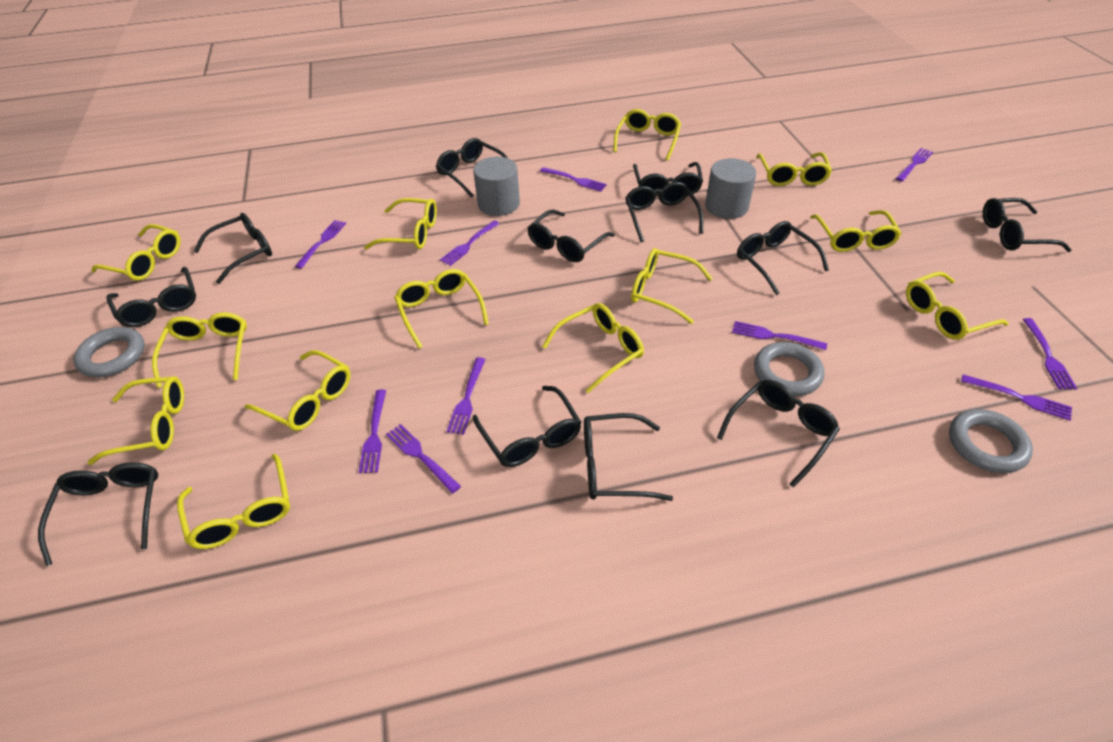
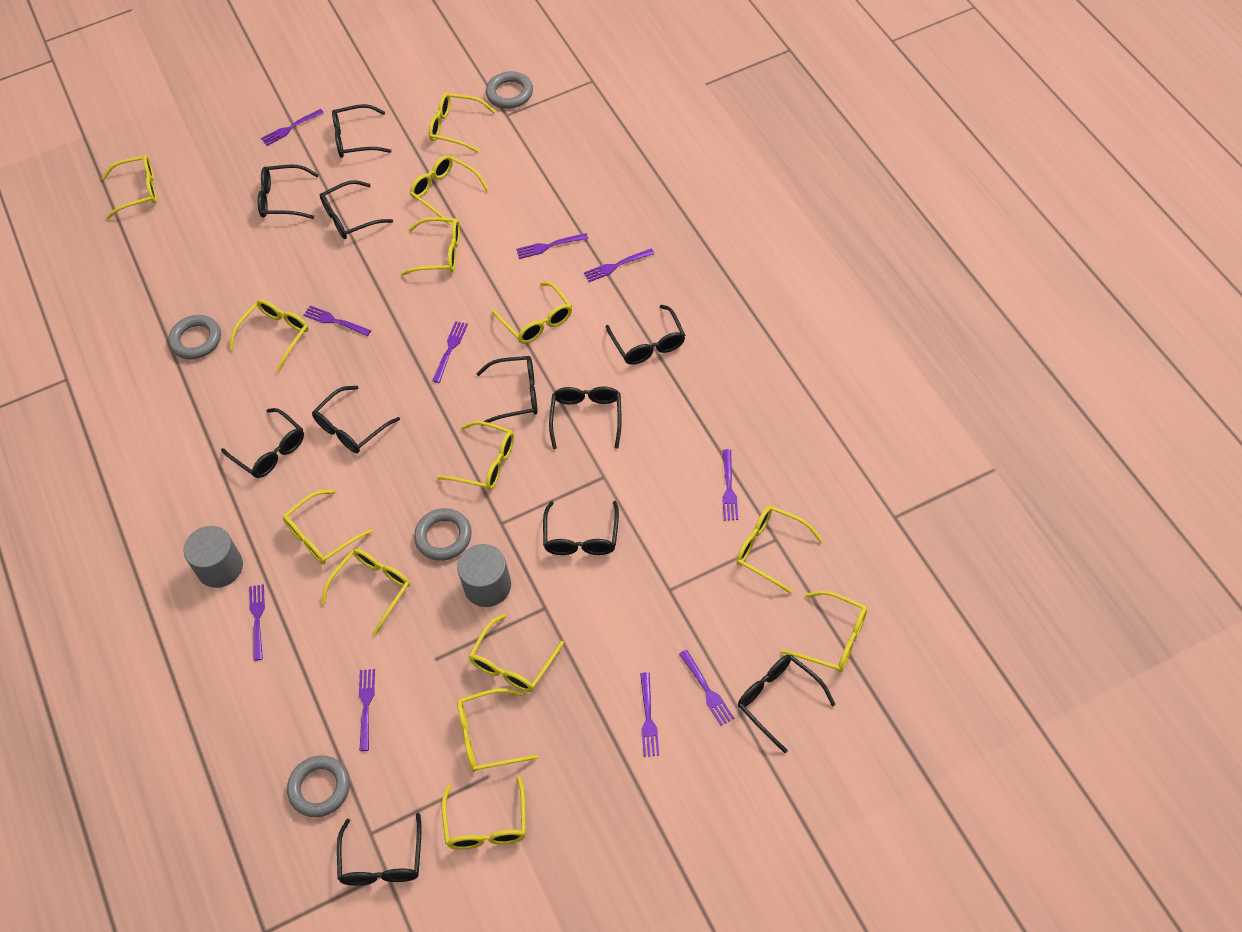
black glasses: [38,462,158,566] [107,267,196,327] [194,213,272,284] [436,138,508,198] [473,386,582,467] [528,209,615,262] [584,413,673,501] [625,182,703,242] [633,162,703,197] [717,380,840,488] [737,221,829,295] [983,198,1071,252] = 12 -> [221,408,304,478] [258,164,319,219] [312,386,400,453] [320,180,393,239] [332,104,391,158] [337,813,422,885] [476,356,538,426] [543,501,619,555] [549,386,622,450] [606,305,685,365] [738,655,836,753] = 11
grey ring: [73,327,145,378] [754,342,824,396] [949,409,1033,473] = 3 -> [168,315,221,359] [287,755,350,817] [414,508,472,561] [486,71,533,109] = 4
yellow glasses: [87,376,184,465] [91,224,181,281] [152,313,247,388] [177,453,290,549] [245,350,351,431] [364,198,437,250] [394,269,489,349] [542,303,644,393] [613,109,681,160] [631,248,713,324] [756,152,832,186] [810,210,902,252] [906,272,1009,340] = 13 -> [102,155,157,219] [230,299,309,373] [282,490,373,564] [321,549,410,636] [400,217,460,276] [410,155,489,225] [429,93,496,153] [437,421,514,490] [442,776,526,850] [457,688,538,772] [469,614,564,692] [492,282,572,344] [736,506,823,594] [781,591,867,672] = 14

